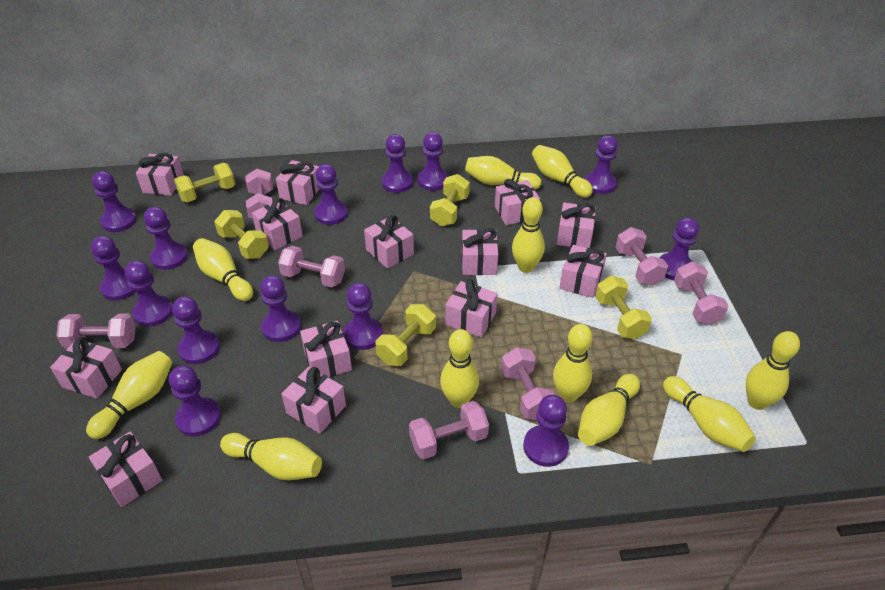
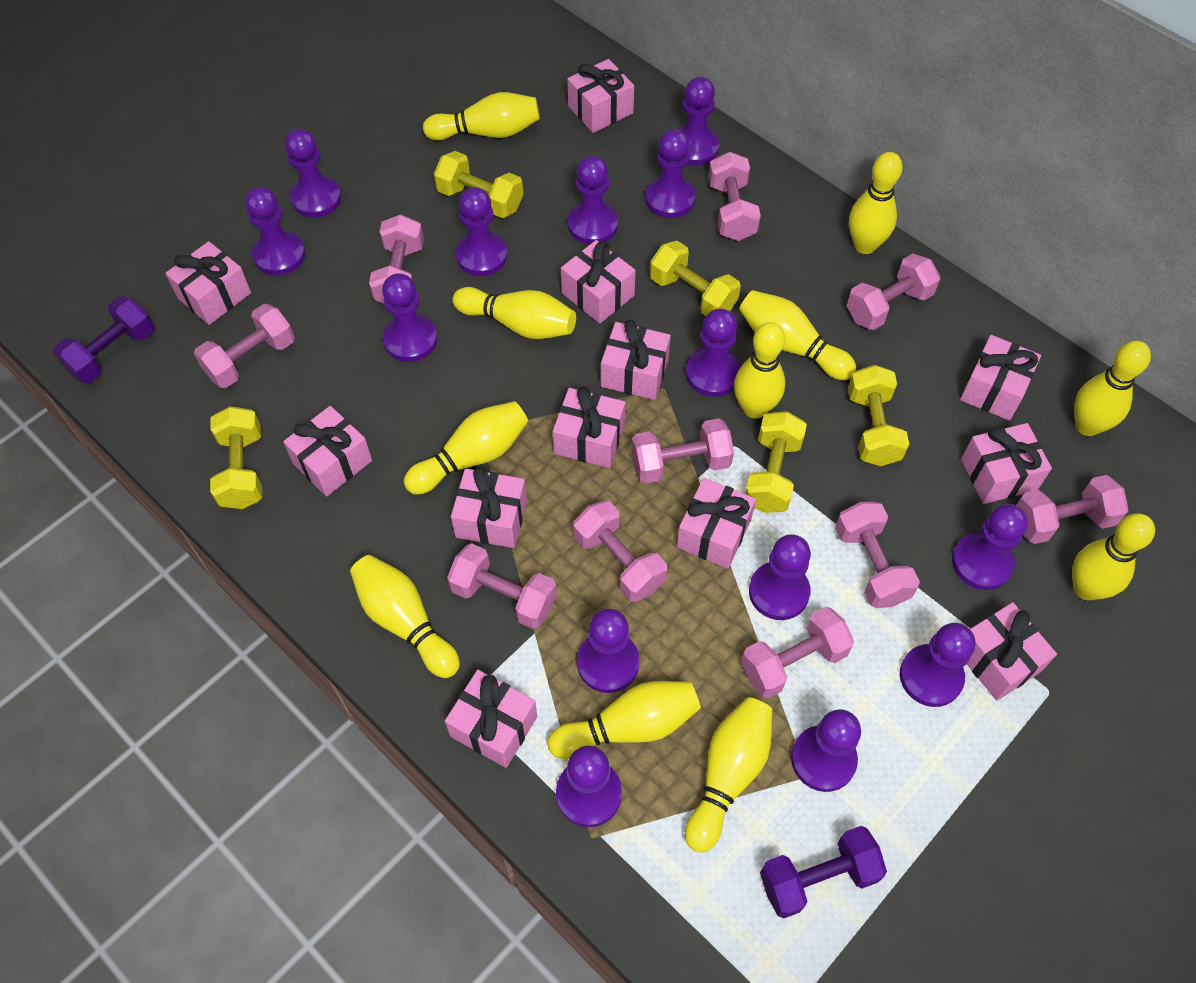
pink dumbbell: [56,314,136,349] [245,169,273,219] [278,246,345,287] [409,401,489,460] [501,347,555,420] [616,227,668,286] [674,262,728,325] = 7 -> [194,304,295,388] [369,214,424,304] [447,543,557,629] [574,500,667,602] [631,418,734,484] [708,152,761,241] [741,607,854,699] [835,502,920,608] [847,254,940,330] [1016,475,1129,544] = 10
pink gift: [50,337,122,399] [89,431,162,507] [136,153,184,196] [252,198,302,250] [276,160,319,205] [281,367,346,434] [300,321,352,377] [364,215,414,269] [445,279,497,337] [462,228,498,275] [495,179,540,225] [557,202,596,248] [559,245,607,298] = 13 -> [165,241,251,325] [283,406,372,497] [445,670,537,768] [451,467,527,548] [553,386,626,468] [561,240,636,323] [567,59,634,133] [601,320,671,400] [677,478,756,569] [960,335,1041,421] [961,423,1052,504] [967,602,1057,701] = 12
purple dumbbell: none = 0 -> [53,296,155,383] [760,826,887,918] = 2

